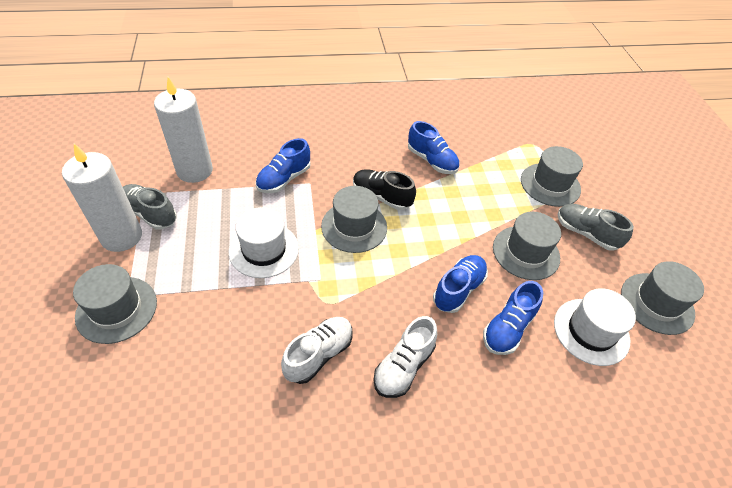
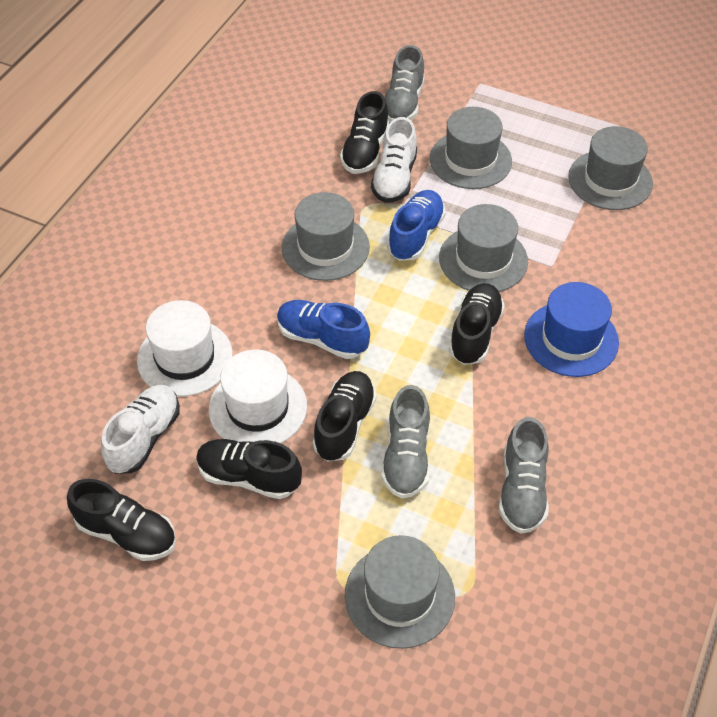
black shoe: [353,169,416,210] = 1 -> [67,479,176,561] [196,439,302,499] [313,371,377,462] [340,91,389,174] [449,283,505,365] = 5
blue hat: none = 0 -> [524,282,619,377] = 1
blue shoe: [256,138,310,193] [408,121,459,174] [433,255,488,313] [483,281,543,355] = 4 -> [277,300,370,359] [387,190,446,261] = 2
grey shoe: [123,184,177,230] [558,204,634,251] = 2 -> [381,385,430,498] [384,45,425,122] [499,417,549,534] = 3
white candle: [62,143,142,252] [154,77,213,183] = 2 -> none = 0

